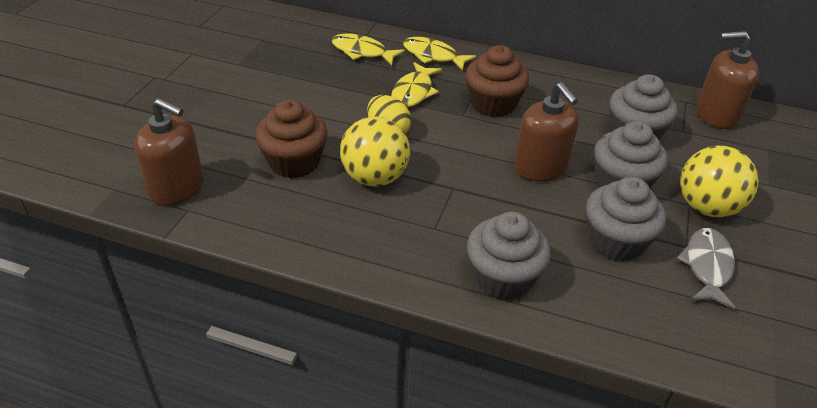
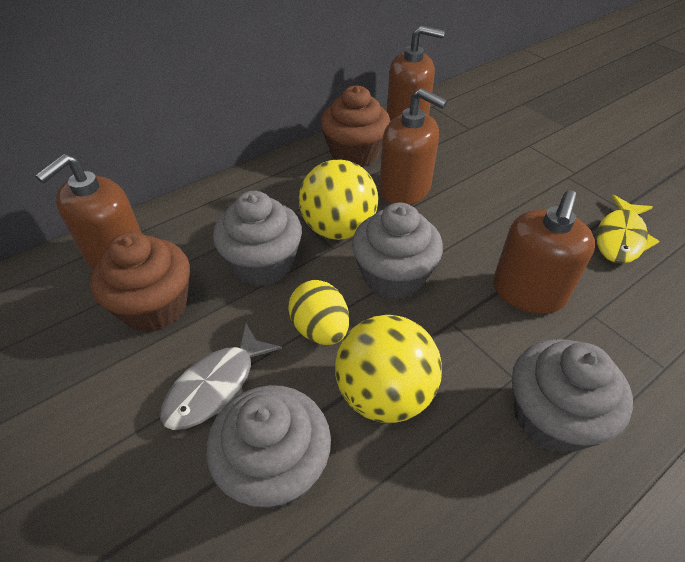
brown soap dispenser: [135,98,204,206] [514,82,579,182] [696,31,759,129] = 3 -> [35,154,141,269] [379,88,447,205] [387,26,445,122] [493,190,595,314] = 4
yellow fish: [331,34,405,65] [391,62,442,108] [403,37,476,71] = 3 -> [596,195,659,264] = 1

